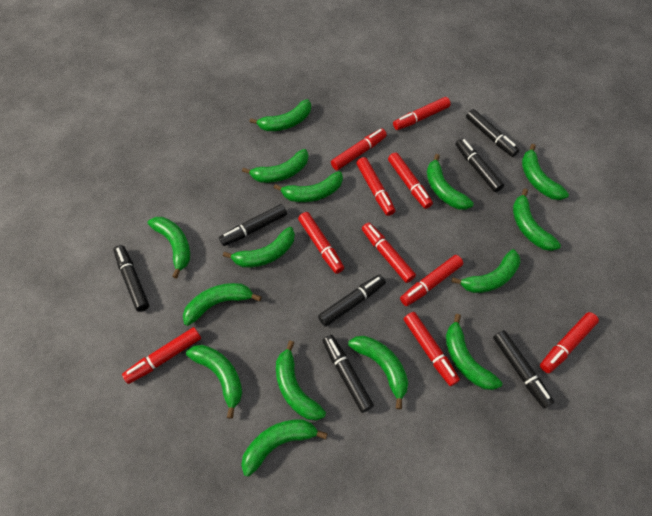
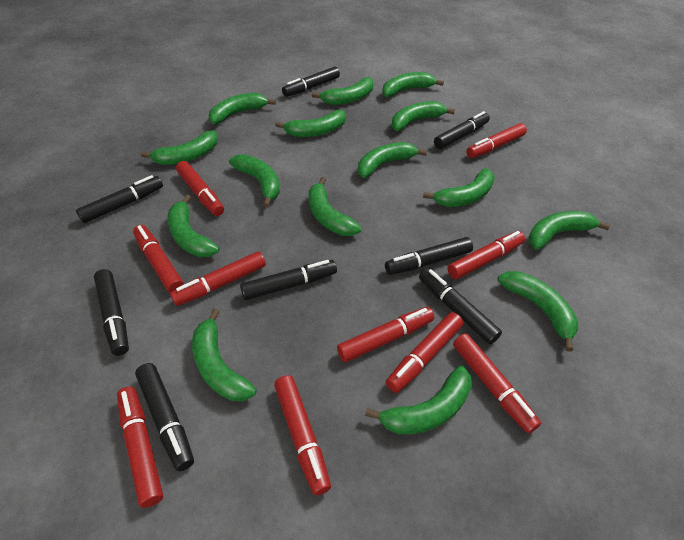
black marker: [113,245,149,312] [219,204,287,246] [318,274,386,327] [323,335,374,413] [455,138,504,192] [466,109,519,157] [493,330,554,409] = 7 -> [76,175,163,223] [94,269,129,356] [135,363,194,471] [240,260,337,300] [282,66,340,97] [385,237,473,275] [419,268,502,344] [434,111,490,149] = 8

